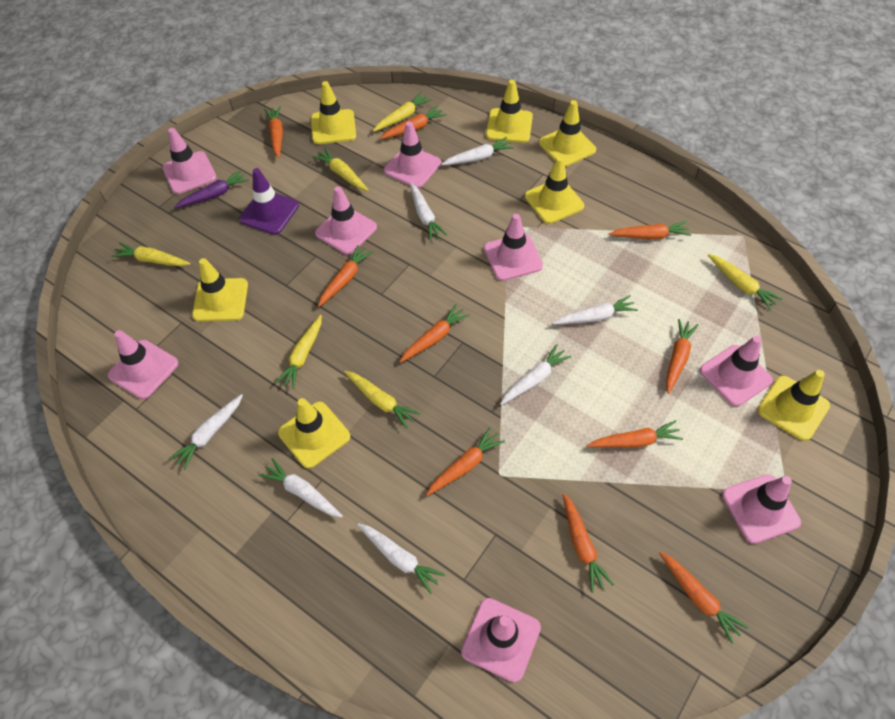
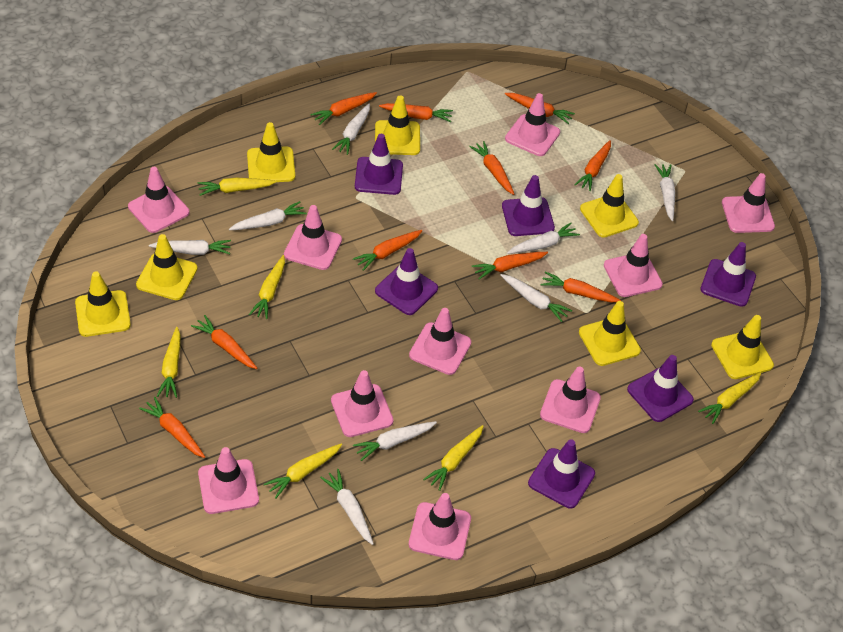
pink traffic cone: [108,330,179,399] [162,128,217,194] [315,186,377,255] [384,121,441,188] [461,598,541,682] [484,214,543,281] [700,336,773,406] [722,474,801,544] = 8 -> [128,167,189,233] [198,447,259,514] [284,205,342,270] [331,370,394,437] [409,308,471,375] [409,493,471,560] [505,93,560,156] [540,366,601,433] [604,234,663,297] [722,173,775,233] = 10
purple carrot: [174,170,249,208] = 1 -> none = 0
purple traffic cone: [239,168,299,235] = 1 -> [355,134,403,195] [375,248,438,315] [502,175,555,236] [528,439,595,509] [627,355,694,422] [700,242,756,307] = 6
white carrot: [169,394,243,470] [258,458,343,518] [357,523,445,594] [410,183,447,241] [441,137,514,165] [500,344,572,405] [553,295,638,324] = 7 -> [149,240,231,255] [229,201,307,230] [320,469,374,545] [332,103,370,155] [353,421,437,461] [500,274,572,322] [507,223,580,254] [654,164,675,221] = 8

